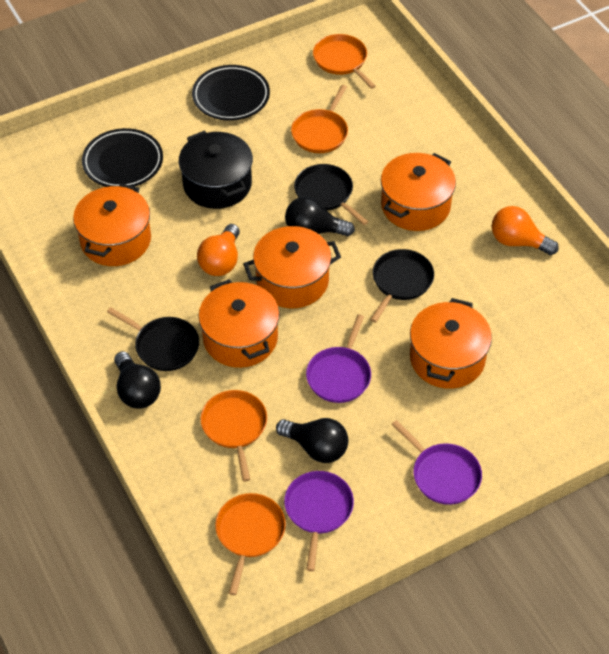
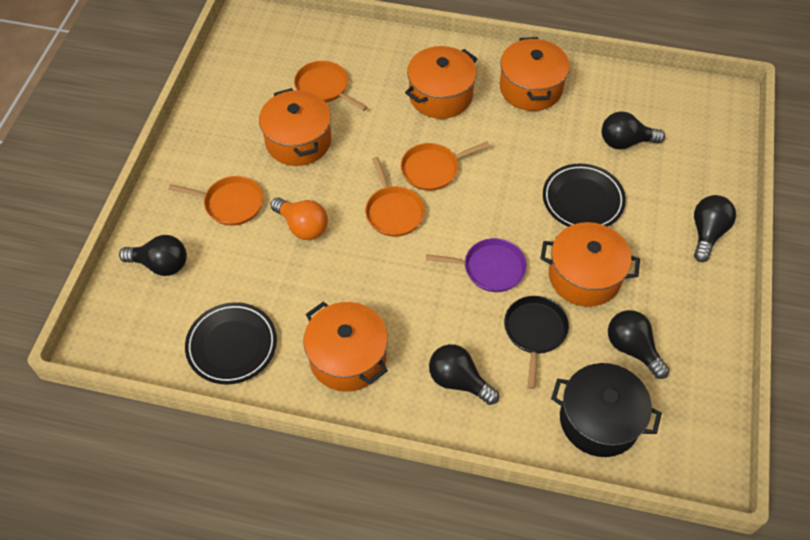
black light bulb: [114,351,161,409] [276,418,348,463] [285,197,355,236] = 3 -> [119,235,187,276] [429,344,499,405] [602,111,665,150] [608,310,670,379] [694,195,736,262] = 5
black pan: [107,307,199,371] [294,164,368,225] [370,249,434,323] = 3 -> [504,296,569,389] = 1
orange light bulb: [197,224,240,276] [492,206,559,255] = 2 -> [271,197,328,240] = 1
purple pan: [284,471,354,571] [306,314,371,403] [391,420,482,505] = 3 -> [426,238,527,292] = 1

